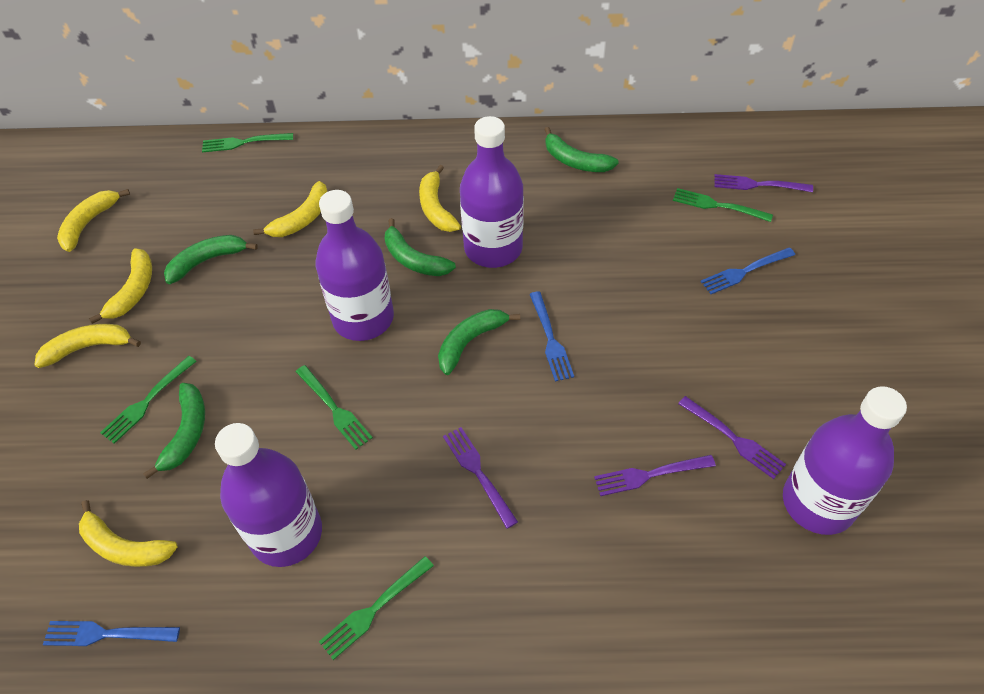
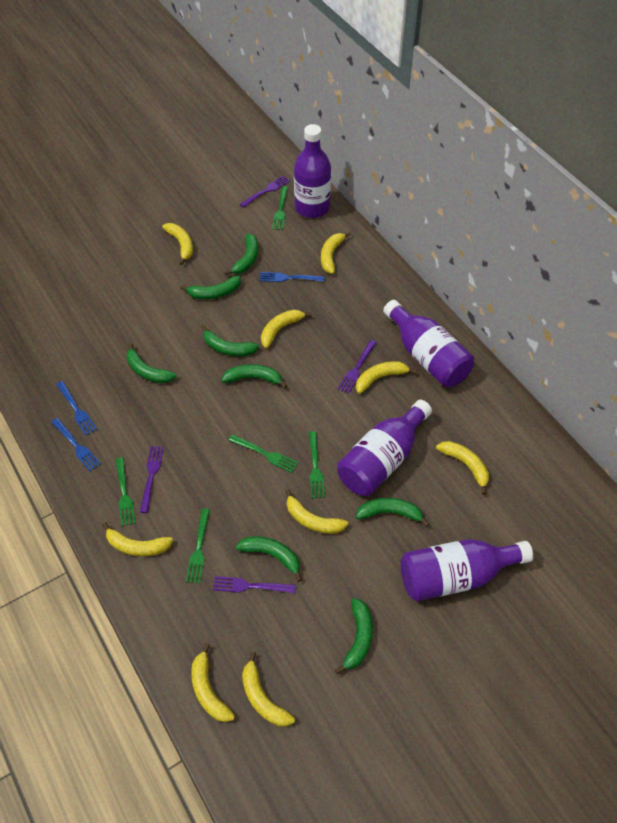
green banana: [143,383,205,479] [164,235,258,284] [385,218,456,276] [438,309,520,375] [544,127,619,172] = 5 -> [126,343,176,383] [180,275,241,299] [201,325,259,356] [221,364,287,388] [224,233,258,275] [236,536,302,582] [335,598,373,674] [356,498,430,527] = 8
yellow banana: [34,324,141,368] [57,189,130,252] [79,500,178,567] [89,248,152,324] [253,181,327,237] [419,165,461,232] = 6 -> [102,522,173,557] [162,223,193,265] [191,643,235,722] [242,652,295,727] [261,310,312,348] [285,489,349,534] [321,231,351,274] [356,361,417,394] [436,441,489,495] = 9

